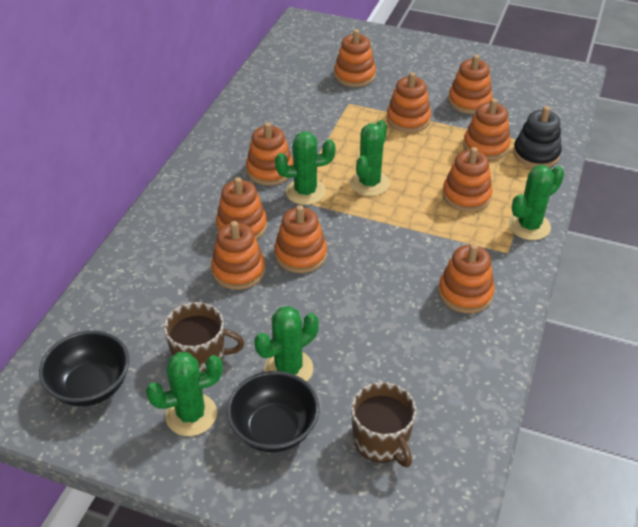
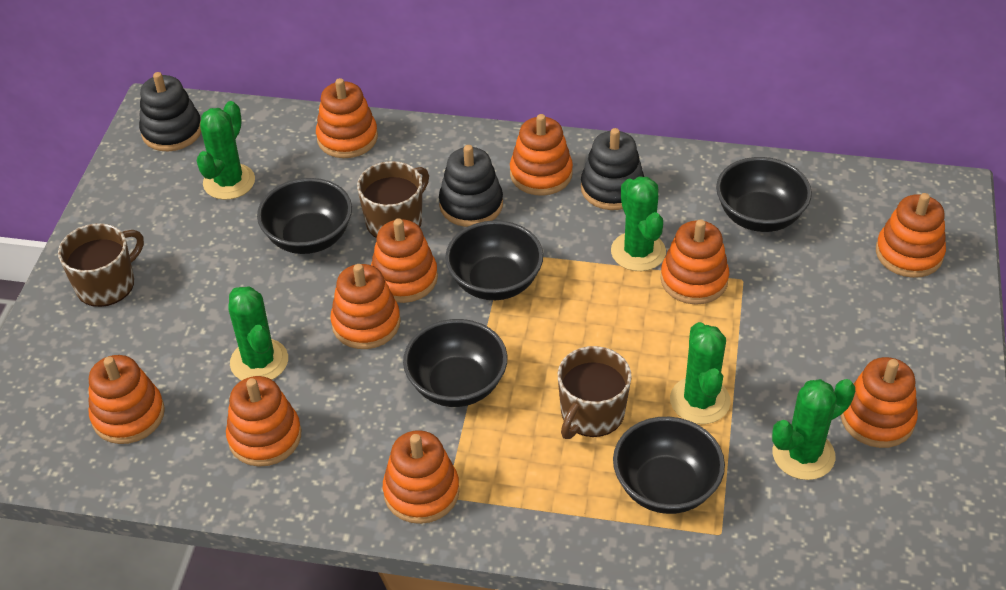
black bowl: [39,331,129,407] [227,371,319,452] = 2 -> [257,178,352,254] [403,319,507,407] [445,221,543,300] [613,417,725,514] [716,157,812,232] = 5
black stacking toy: [513,106,562,168] = 1 -> [139,72,201,151] [439,145,503,227] [581,128,644,210] = 3
brown mug: [164,302,245,372] [351,382,416,468] = 2 -> [58,223,144,307] [357,161,429,238] [558,346,631,439] = 3

